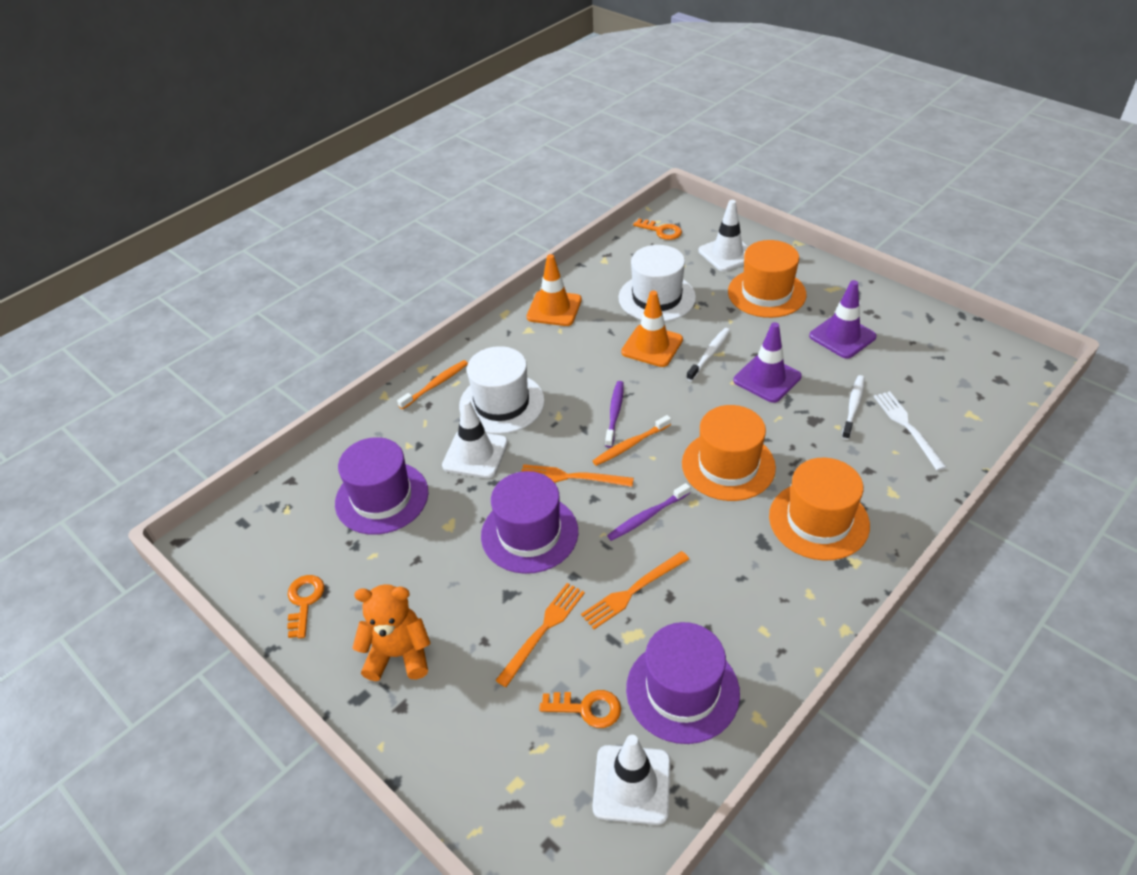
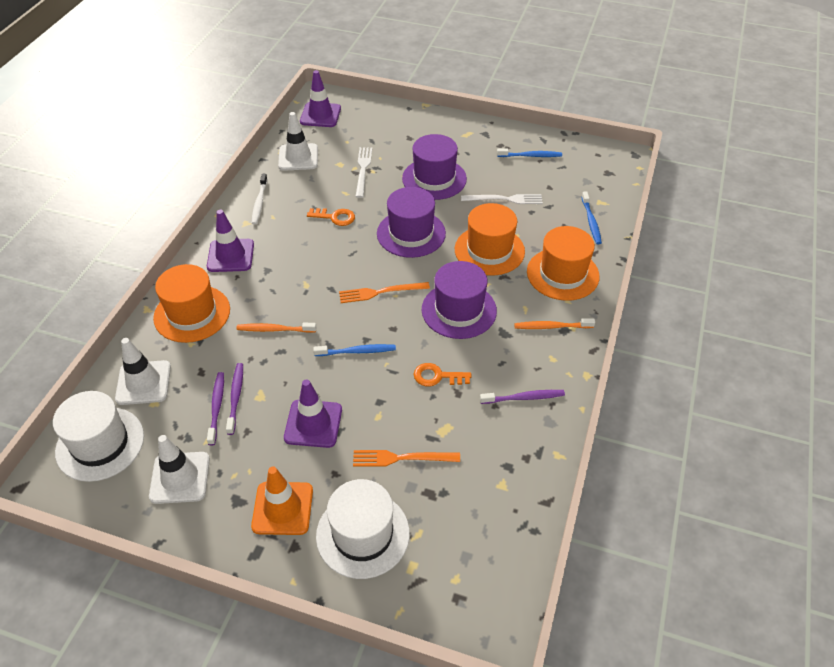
blue toothbrush: none = 0 -> [313,344,396,356] [497,149,562,157] [581,191,602,244] = 3
orange fork: [495,583,585,687] [522,464,634,487] [581,551,689,629] = 3 -> [339,282,430,303] [353,450,460,467] = 2
orange key: [287,575,324,638] [539,690,621,728] [633,219,682,240] = 3 -> [307,208,355,226] [414,363,471,386] = 2
orange teddy bear: [352,584,431,681] = 1 -> none = 0
orange traffic cone: [527,254,582,326] [621,291,683,367] = 2 -> [251,466,313,535] = 1
purple toothbrush: [605,381,624,448] [607,483,690,541] = 2 -> [207,372,224,445] [226,363,243,435] [480,390,565,404] = 3
purple traffic cone: [733,322,802,403] [809,280,876,359] = 2 -> [207,210,254,272] [284,379,342,448] [300,70,341,127] = 3
white fork: [874,391,947,471] = 1 -> [355,147,372,198] [461,194,543,204] = 2
white toothbrush: [686,328,730,381] [842,375,865,440] = 2 -> [252,174,267,224] = 1

